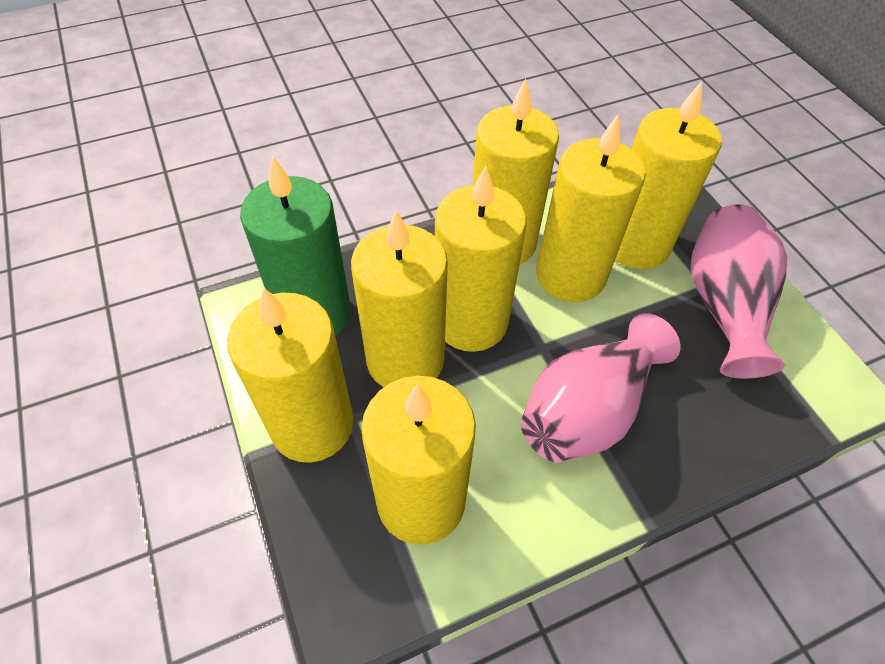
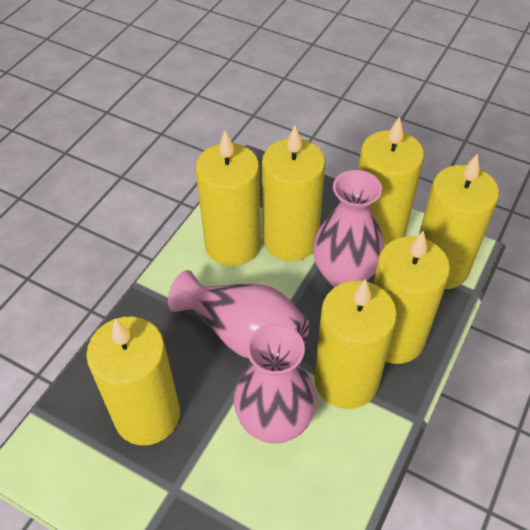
green candle: [240,155,351,336] = 1 -> none = 0
pink vase: [521,313,680,463] [690,204,787,379] = 2 -> [168,270,309,358] [234,323,316,444] [313,170,384,287] = 3

